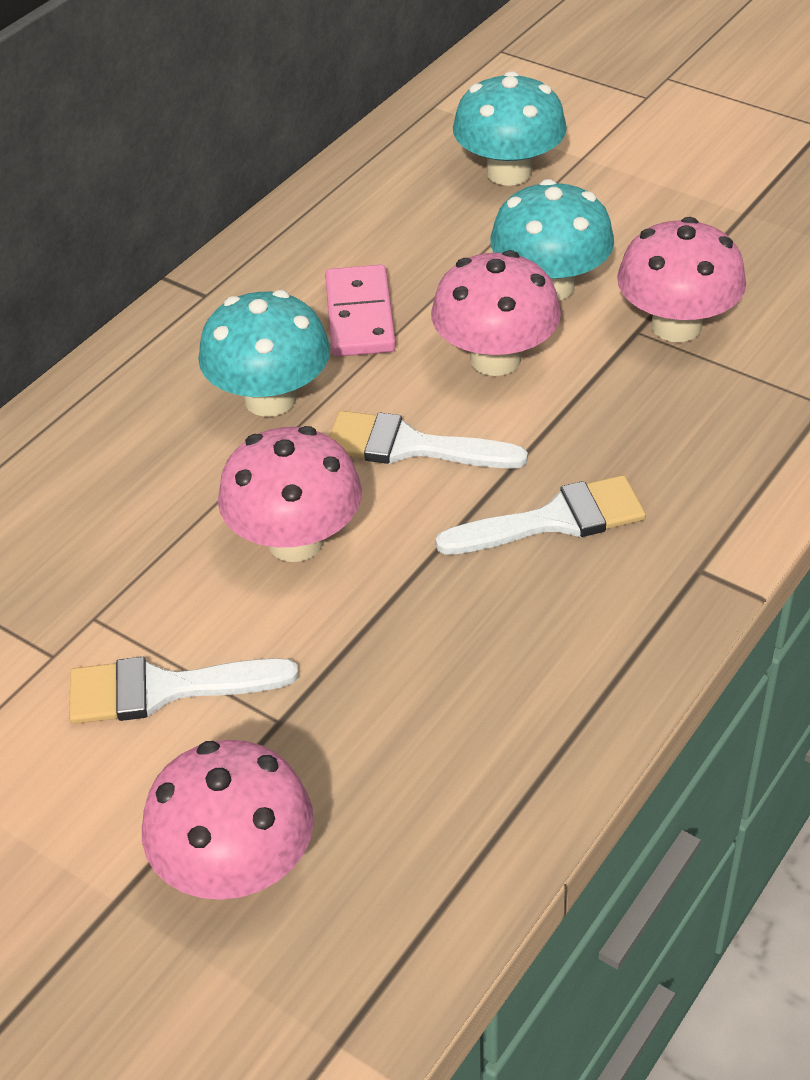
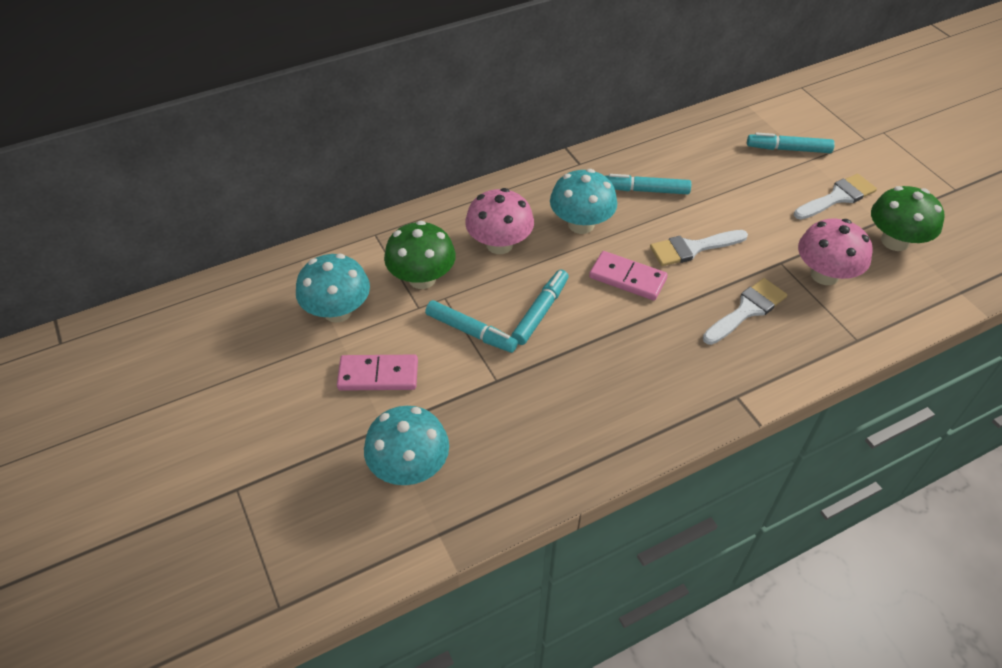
green mushroom: none = 0 -> [384,221,456,289] [871,186,945,251] = 2
pink domino: [325,265,396,357] = 1 -> [337,355,418,391] [589,251,668,301] = 2
pink mushroom: [142,740,314,900] [218,426,362,562] [431,250,561,376] [617,217,746,342] = 4 -> [465,188,534,254] [798,219,873,285] = 2
turquoise marker: none = 0 -> [425,300,518,353] [511,270,569,345] [605,174,691,194] [747,132,835,153] = 4

